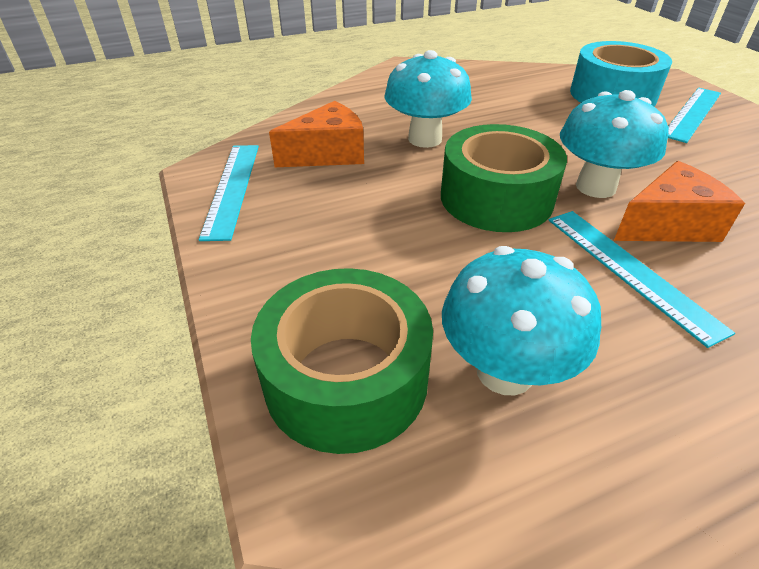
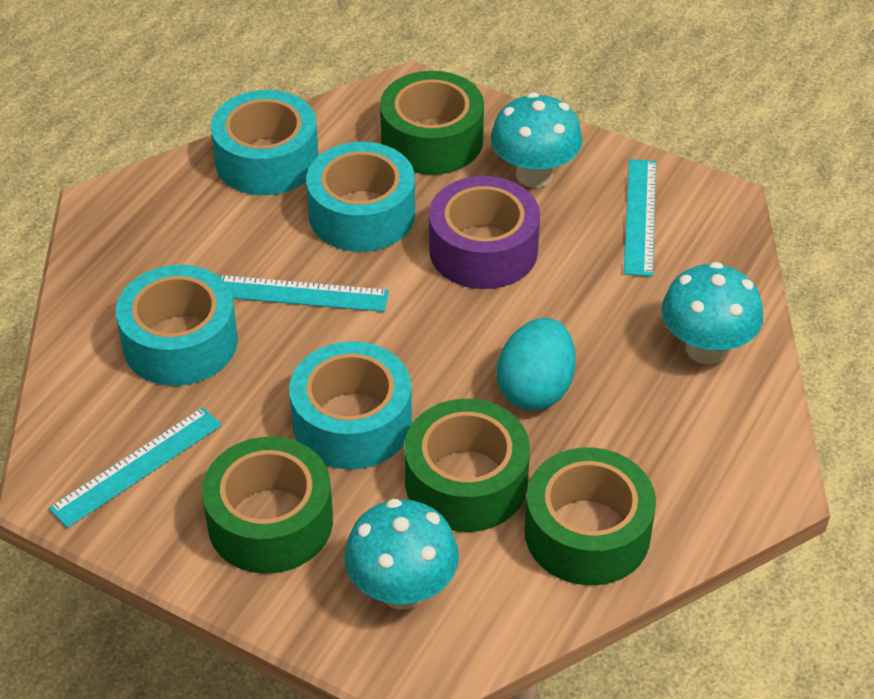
green tape: [251,268,433,454] [441,124,567,232] = 2 -> [202,437,333,574] [380,71,484,175] [404,399,530,532] [525,447,656,585] = 4
orange cheese: [269,101,364,167] [614,161,745,242] = 2 -> none = 0
purple tape: none = 0 -> [429,176,540,289] = 1
turquoise egg: none = 0 -> [497,318,576,411] = 1
turquoise tape: [570,41,672,106] = 1 -> [116,265,238,386] [211,90,319,195] [289,341,412,470] [306,142,415,252] = 4

